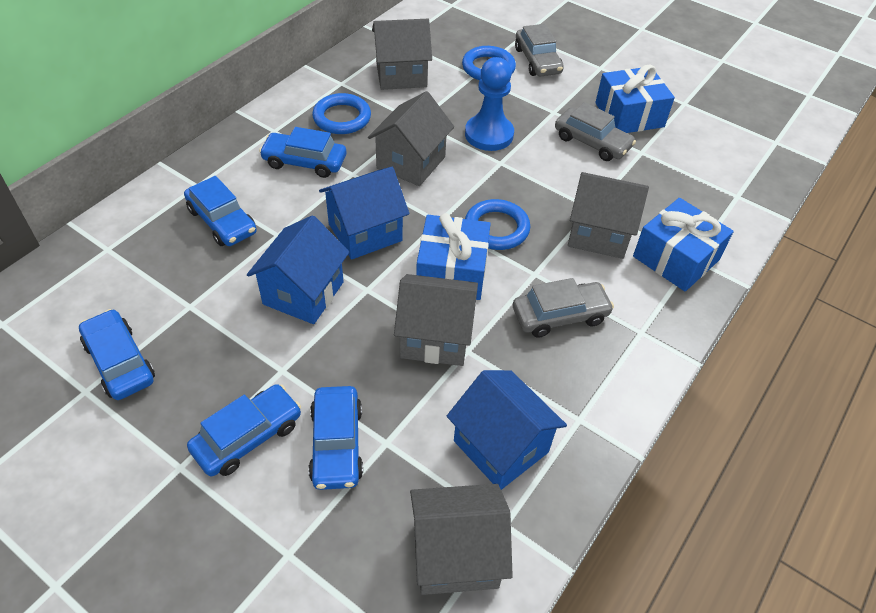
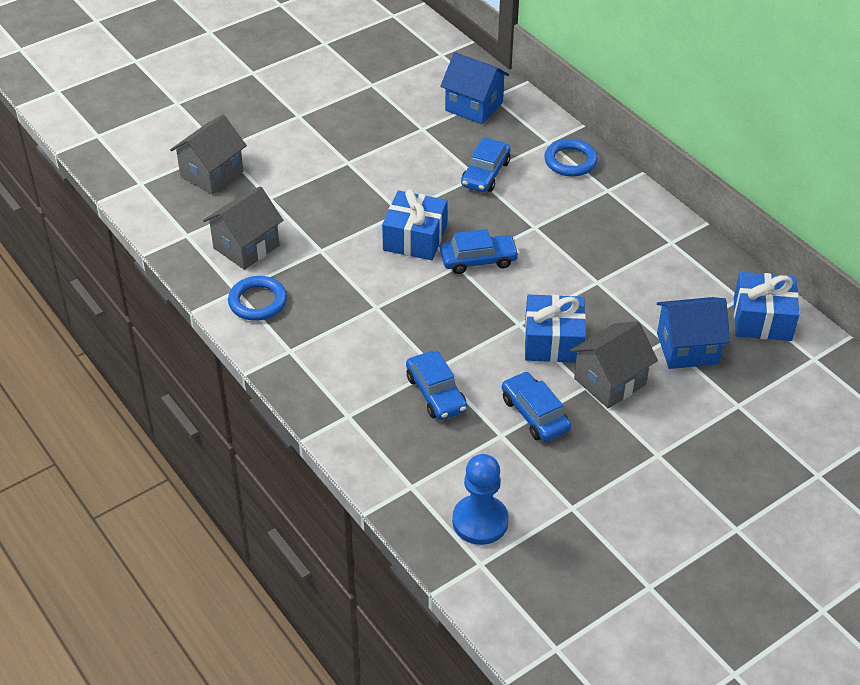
blue car: [79,309,155,400] [184,176,257,246] [187,384,301,476] [259,127,346,178] [308,386,363,490] = 5 -> [406,351,467,420] [440,229,519,274] [461,137,510,192] [502,371,571,442] = 4
blue house: [247,215,349,324] [319,167,409,260] [447,370,567,490] = 3 -> [440,52,509,124] [657,297,730,369] = 2
blue ring: [312,93,371,134] [462,46,516,80] [465,199,530,250] = 3 -> [228,276,287,321] [544,139,598,177] = 2
grey car: [513,278,614,338] [515,24,564,76] [555,102,636,161] = 3 -> none = 0
grey house: [368,91,454,186] [372,19,432,90] [394,274,478,366] [410,484,513,595] [568,172,649,259] = 5 -> [170,114,247,195] [203,186,283,270] [570,321,658,408] = 3

